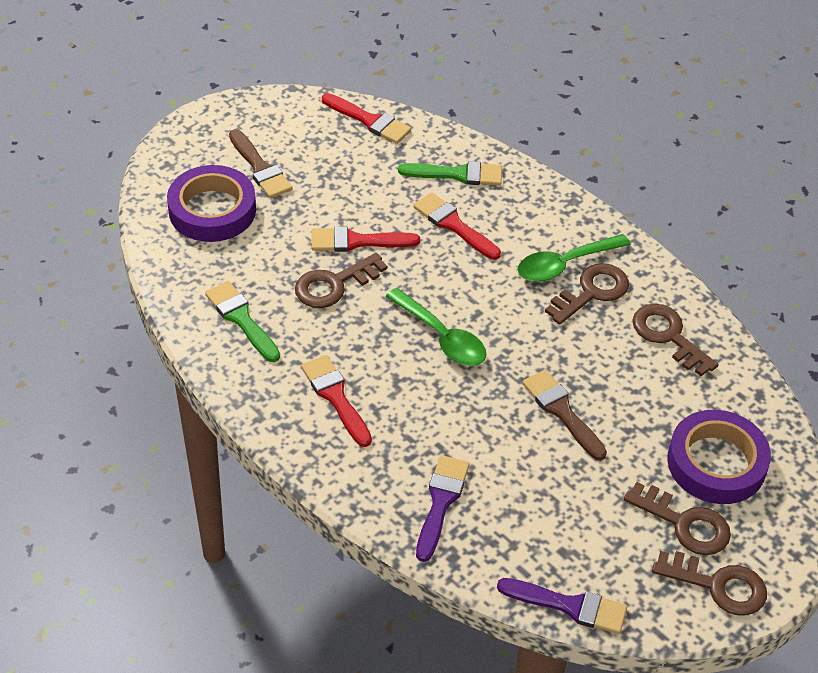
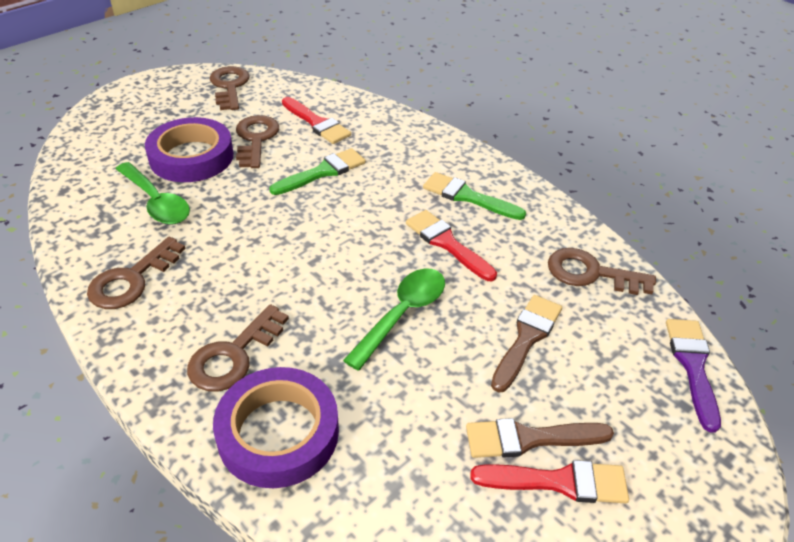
purple brush: [416,455,470,562] [497,578,627,634] = 2 -> [666,319,721,433] = 1
red brush: [301,355,372,447] [312,227,420,252] [322,93,411,144] [413,192,501,260] = 4 -> [282,97,351,144] [406,210,497,281] [470,460,629,503] = 3

